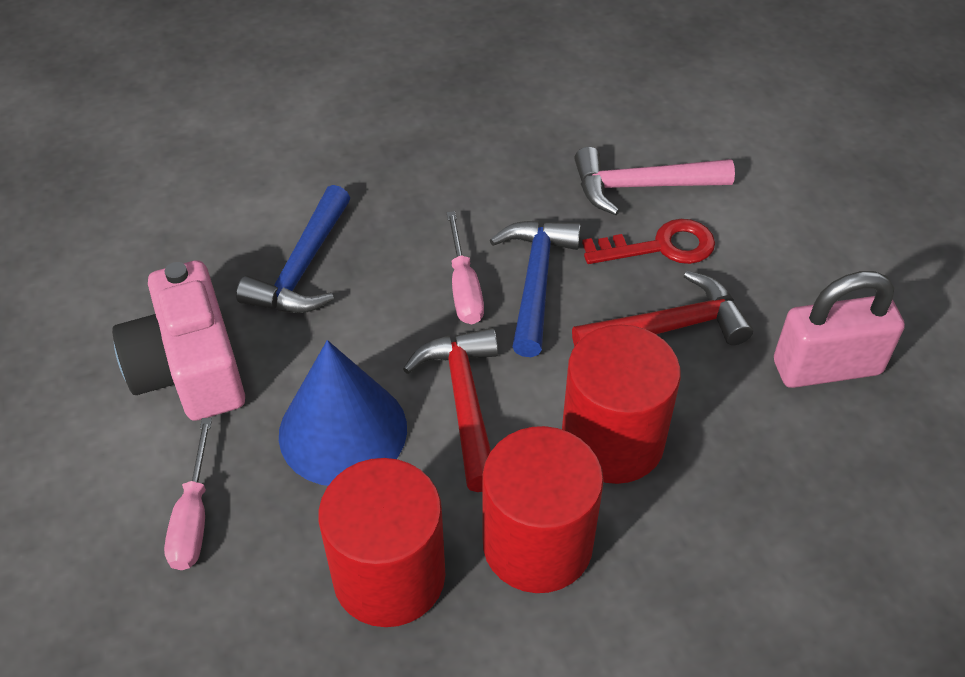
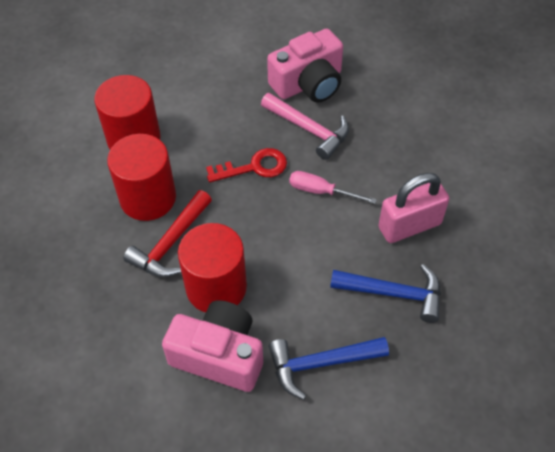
blue cone: [279,340,407,486] = 1 -> none = 0
pink camera: [112,260,245,421] = 1 -> [162,300,263,392] [267,29,343,103] = 2
pink screwdriver: [164,418,212,570] [447,211,484,324] = 2 -> [289,171,377,204] = 1
red hammer: [403,328,498,492] [572,271,753,347] = 2 -> [123,190,212,277] = 1

